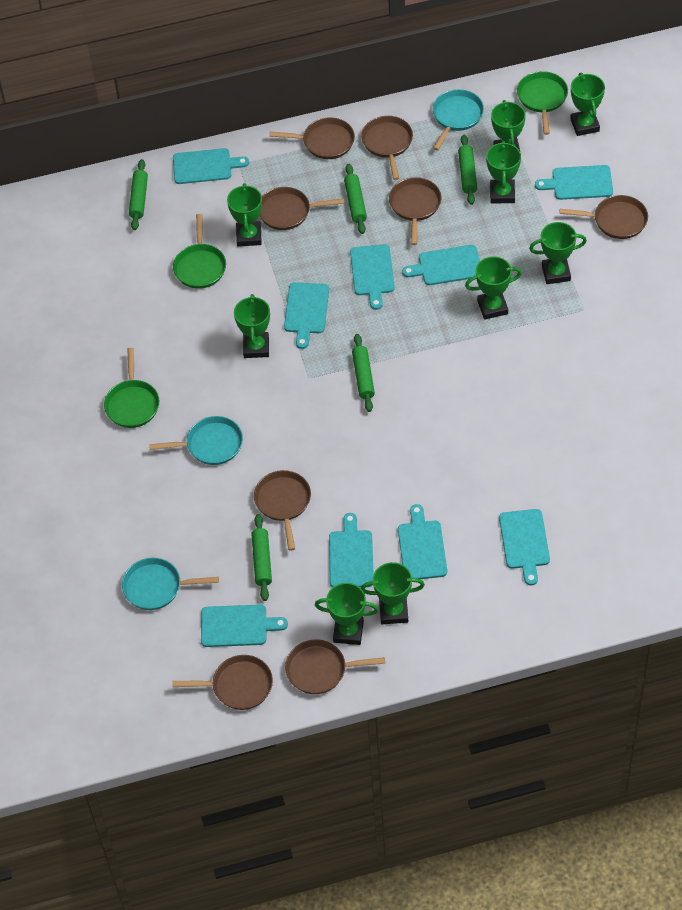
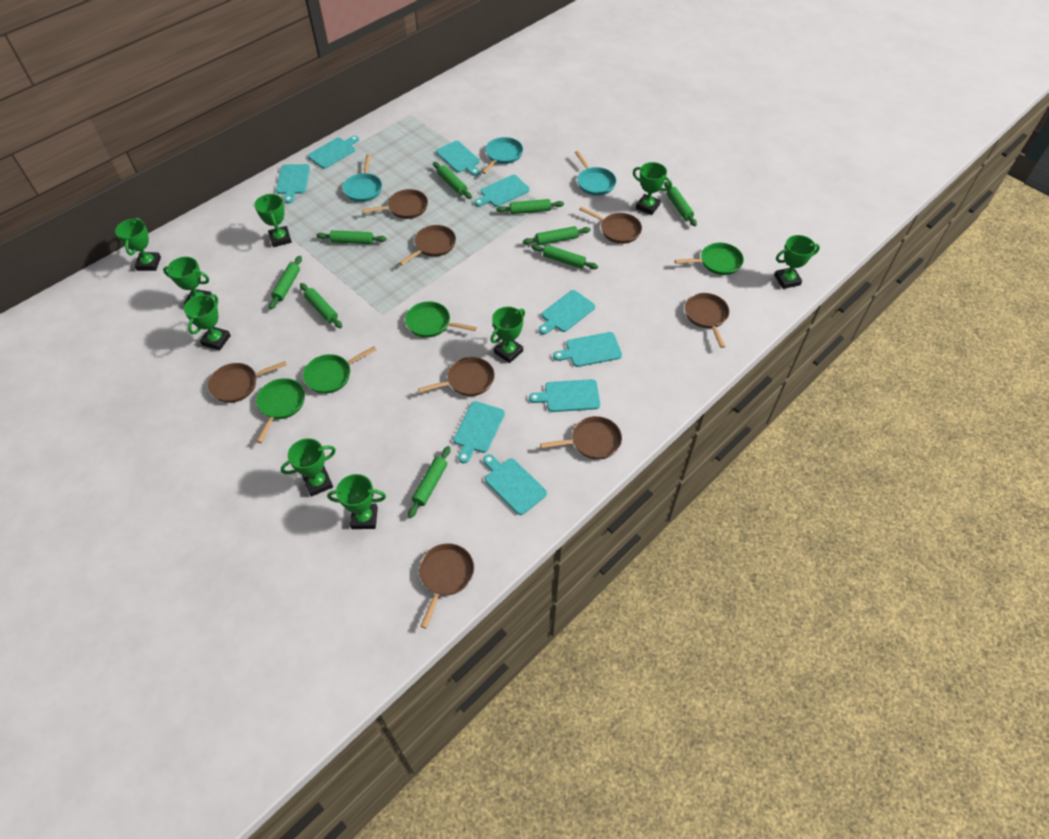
green pan: [104,348,159,428] [173,214,226,289] [517,71,568,135] = 3 -> [256,378,305,443] [303,346,376,394] [405,301,477,338] [675,243,744,275] = 4
green rolling pin: [129,159,148,230] [251,514,272,601] [344,164,367,234] [352,334,375,412] [458,135,477,205] = 5 -> [269,256,302,310] [300,283,342,328] [316,230,387,244] [408,446,451,518] [433,162,472,199] [496,199,564,214] [523,226,591,245] [531,244,598,269] [664,181,697,226] = 9

